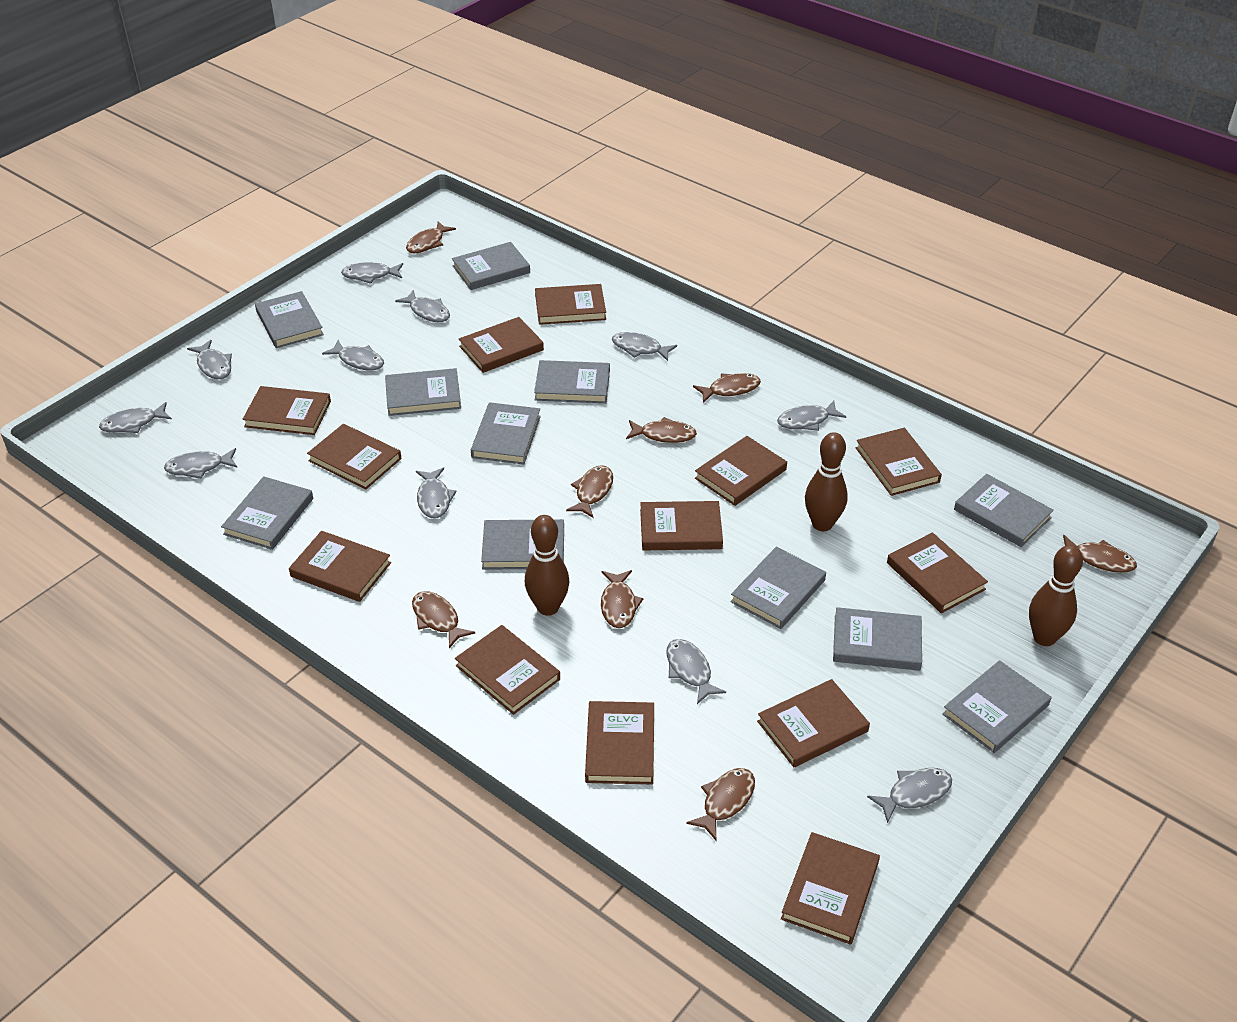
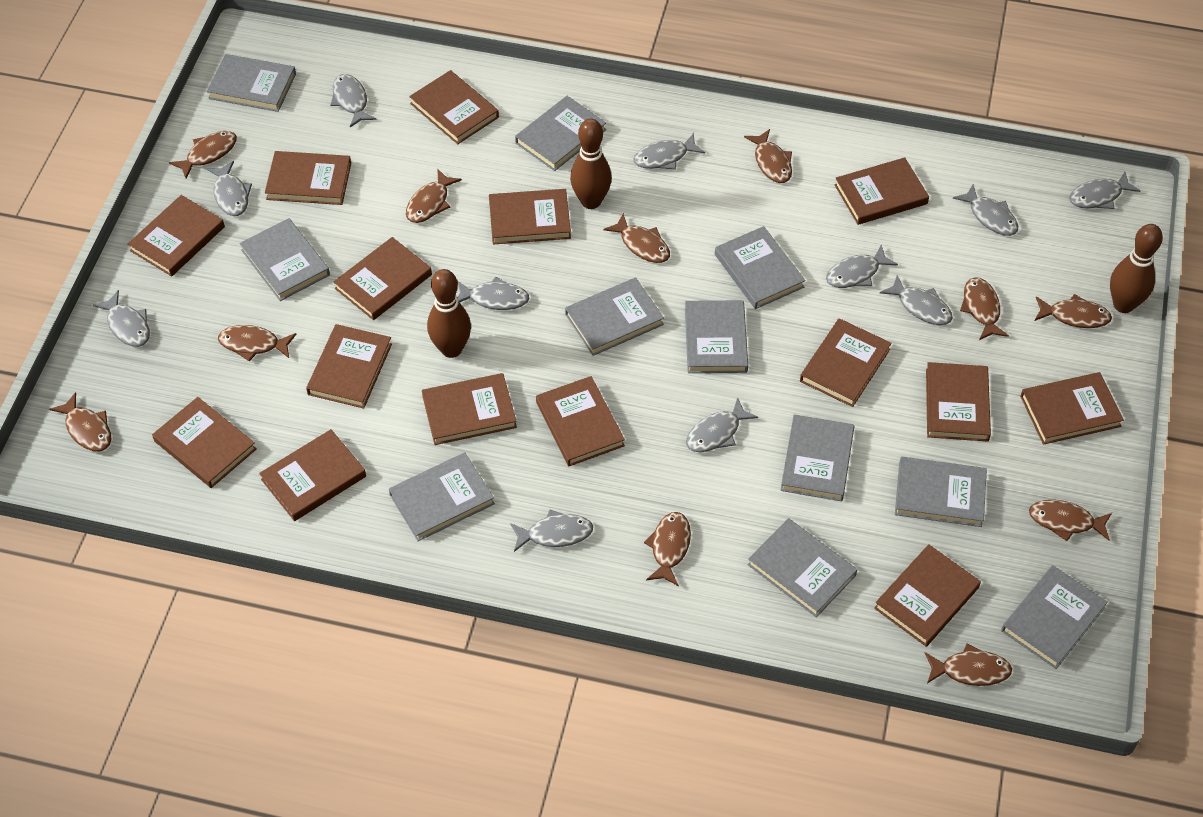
brown book: [242,386,331,435] [289,531,391,602] [307,424,401,489] [455,625,560,715] [459,317,544,373] [535,284,606,325] [585,701,654,784] [640,501,723,550] [695,436,787,506] [757,679,870,767] [781,832,880,945] [856,428,942,496] [887,532,988,613] = 13 -> [128,195,225,277] [152,397,256,488] [259,429,366,521] [265,151,351,205] [306,324,392,409] [334,237,432,320] [409,70,499,144] [422,373,517,445] [489,189,571,245] [536,376,625,466] [800,318,892,407] [834,157,929,225] [874,544,981,647] [926,362,991,442] [1020,372,1124,445] = 15
brown fish: [406,221,456,253] [412,591,475,648] [566,466,613,518] [601,570,643,628] [626,417,697,443] [686,768,755,840] [693,373,761,403] [1063,535,1137,573] = 8 -> [49,392,112,451] [169,131,237,179] [218,325,296,361] [406,169,462,223] [603,213,670,263] [644,512,691,586] [744,129,792,183] [925,644,1012,686] [960,277,1009,340] [1029,500,1112,541] [1035,294,1112,328] = 11

